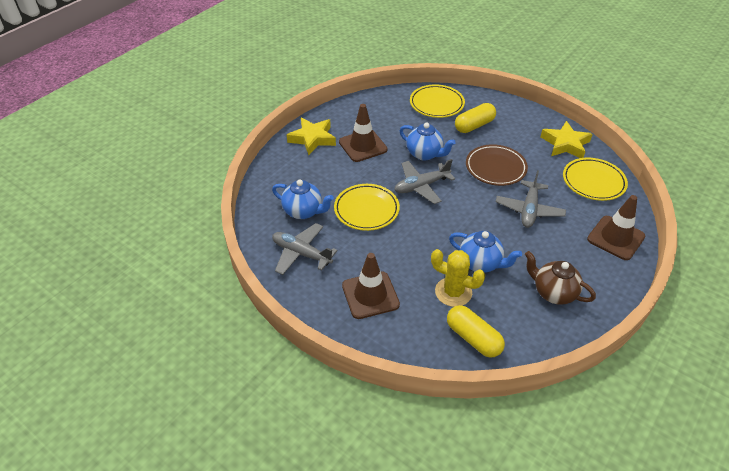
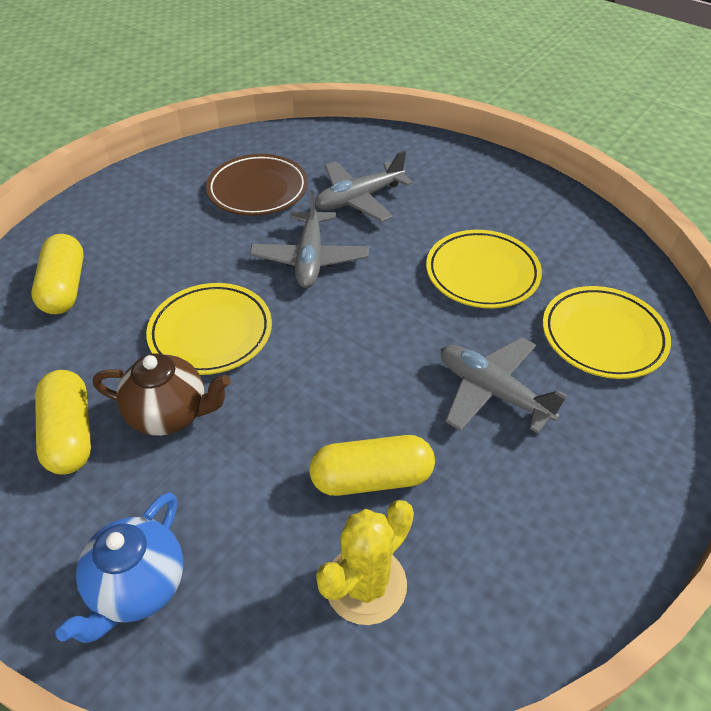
blue teapot: [272,180,334,219] [400,122,456,161] [449,231,522,273] = 3 -> [56,492,183,643] = 1
brown traffic cone: [339,104,387,162] [342,253,400,319] [587,195,645,260] = 3 -> none = 0
yellow capsule: [447,305,505,358] [455,103,496,133] = 2 -> [31,234,84,314] [35,370,91,475] [309,435,435,496] = 3
yellow star: [287,118,336,155] [540,121,593,158] = 2 -> none = 0

